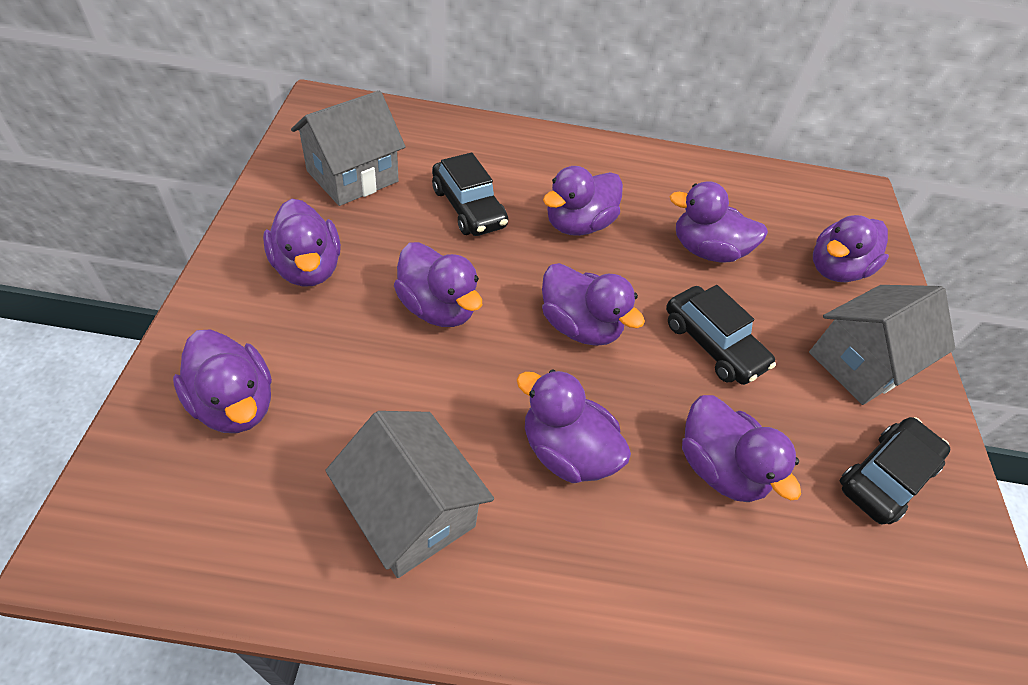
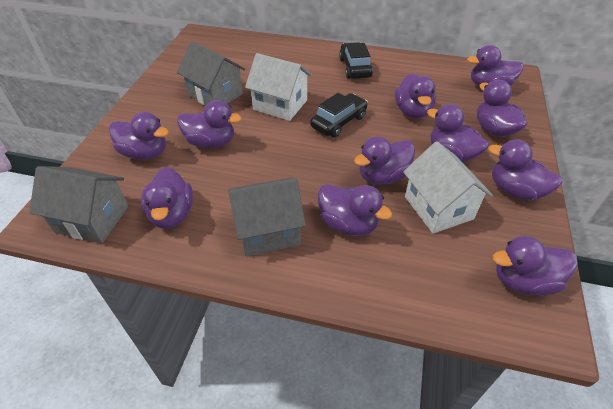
black car: [432,153,508,236] [666,285,776,385] [840,417,951,524] = 3 -> [310,93,368,137] [339,42,373,79] = 2
purple duck: [173,329,272,433] [263,199,341,287] [394,242,482,327] [517,369,631,483] [542,263,645,346] [543,166,623,236] [669,181,768,262] [682,395,801,502] [813,215,889,282] = 9 -> [109,112,169,160] [141,167,193,228] [177,100,241,148] [318,184,392,236] [354,136,415,185] [395,73,436,119] [427,104,489,162] [467,45,523,87] [477,80,528,137] [488,139,562,201] [493,236,578,296] = 11
white house: none = 0 -> [245,53,312,121] [403,141,493,234] = 2

